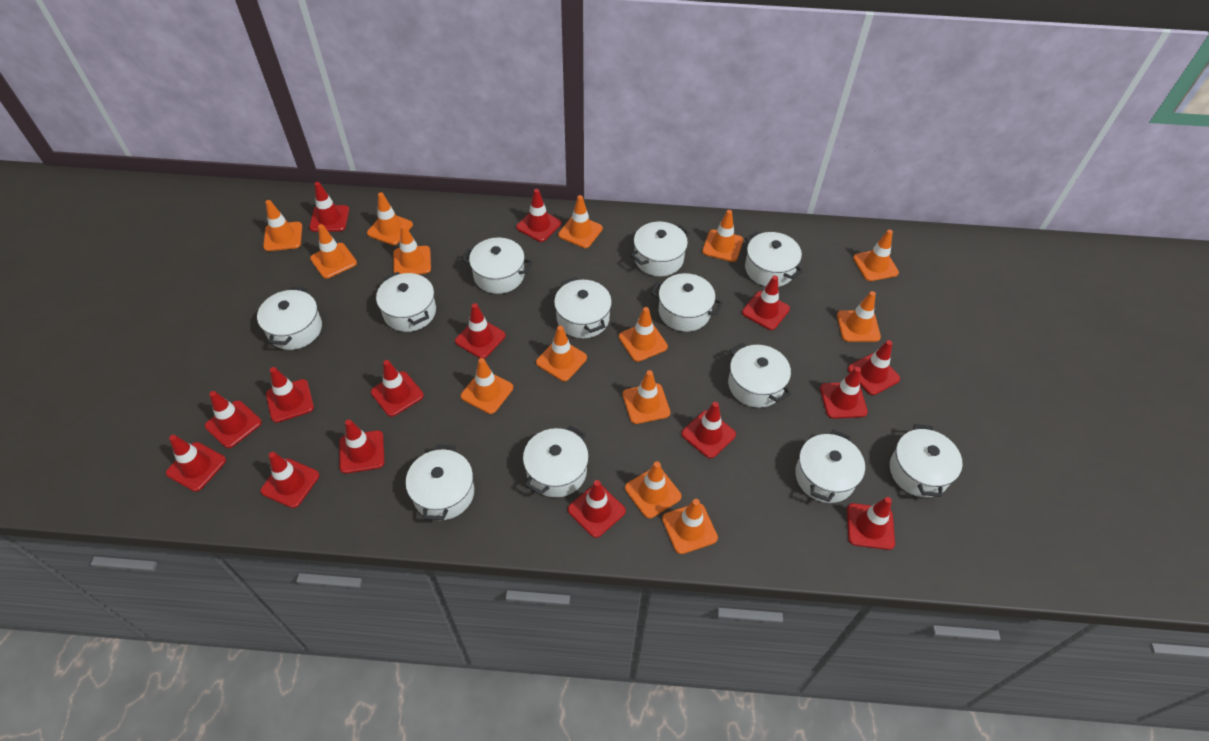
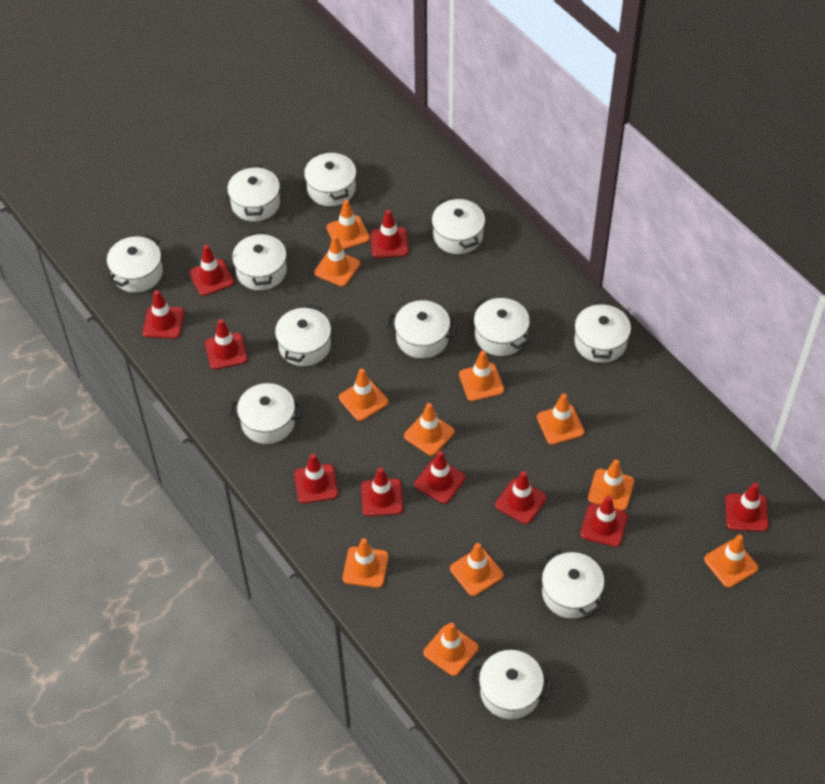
orange traffic cone: [263,200,302,251] [310,224,357,279] [367,192,413,245] [393,225,431,274] [461,358,513,414] [536,326,587,381] [558,195,603,248] [619,307,668,362] [623,370,671,424] [625,461,682,518] [662,499,718,554] [702,210,743,262] [837,291,881,342] [853,230,899,281] = 14 -> [314,235,360,286] [326,200,370,250] [339,368,388,421] [343,538,389,588] [404,403,455,456] [423,623,479,676] [450,543,503,596] [459,351,504,401] [537,393,584,445] [588,459,634,511] [704,535,758,588] = 11
red traffic cone: [166,435,226,492] [205,391,262,448] [260,452,319,508] [266,367,314,423] [309,182,349,232] [339,420,384,474] [371,360,424,417] [455,303,506,358] [516,189,561,242] [568,480,626,538] [681,402,736,459] [742,275,790,330] [820,367,868,419] [847,497,895,550] [848,340,900,395] = 15 -> [143,290,184,339] [190,245,234,296] [205,319,247,369] [294,454,338,504] [361,467,403,516] [370,210,408,258] [414,451,465,504] [495,471,547,524] [581,496,628,547] [725,483,768,532] = 10

